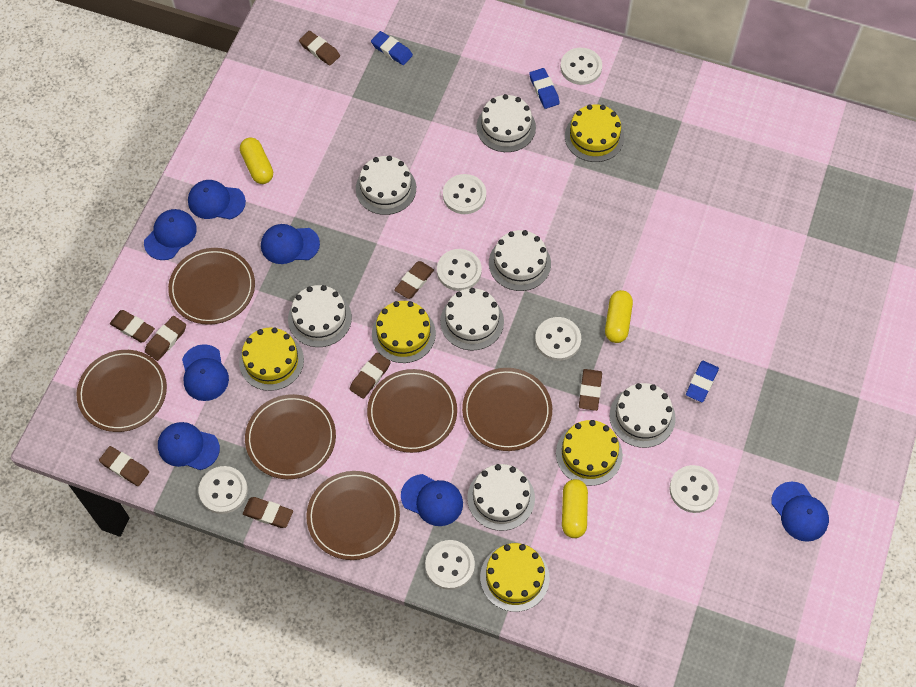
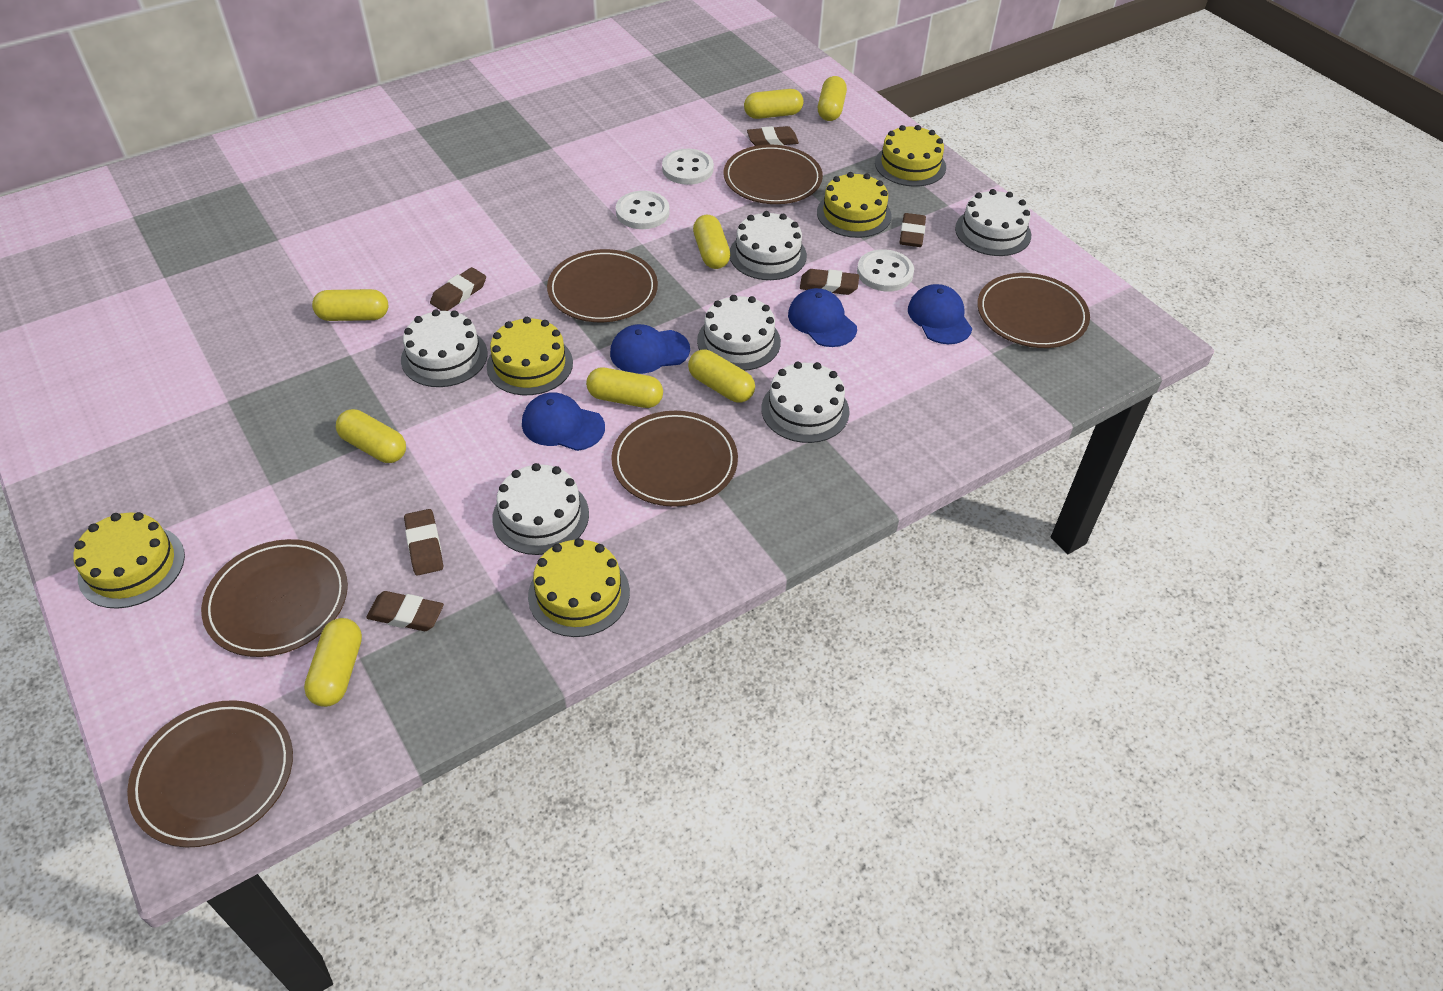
blue cap: [144,209,197,260] [158,422,220,470] [182,344,229,401] [188,180,246,219] [261,224,320,264] [401,474,463,526] [771,482,829,542] = 7 -> [522,392,605,451] [610,324,690,374] [788,288,857,347] [908,284,972,344] = 4
blue eraser: [371,31,413,65] [529,68,560,109] [686,361,719,402] = 3 -> none = 0
brown eraser: [99,446,149,486] [110,310,155,342] [145,316,186,361] [243,497,293,528] [299,31,340,66] [350,352,391,399] [394,261,434,299] [579,369,602,411] = 8 -> [366,591,444,631] [404,509,443,576] [430,267,486,311] [747,126,799,146] [800,269,859,295] [900,213,926,247] = 6
white button: [199,466,248,514] [425,540,475,590] [437,249,482,291] [443,174,486,214] [535,317,581,361] [560,48,602,85] [669,465,719,513] = 7 -> [616,191,670,229] [662,149,714,185] [857,249,914,291] = 3
white cake: [288,285,352,347] [356,156,416,215] [440,288,504,351] [467,464,535,531] [476,94,536,152] [489,230,551,291] [609,383,676,448] = 7 -> [401,309,488,387] [492,463,589,555] [697,295,781,371] [730,211,807,280] [761,362,850,443] [955,189,1031,256] = 6
yellow capsule: [240,138,273,184] [562,479,588,538] [605,290,633,343] = 3 -> [304,618,362,707] [312,289,388,321] [336,409,406,463] [586,367,663,408] [688,349,755,403] [693,215,730,269] [744,89,804,119] [818,76,847,121] = 8

